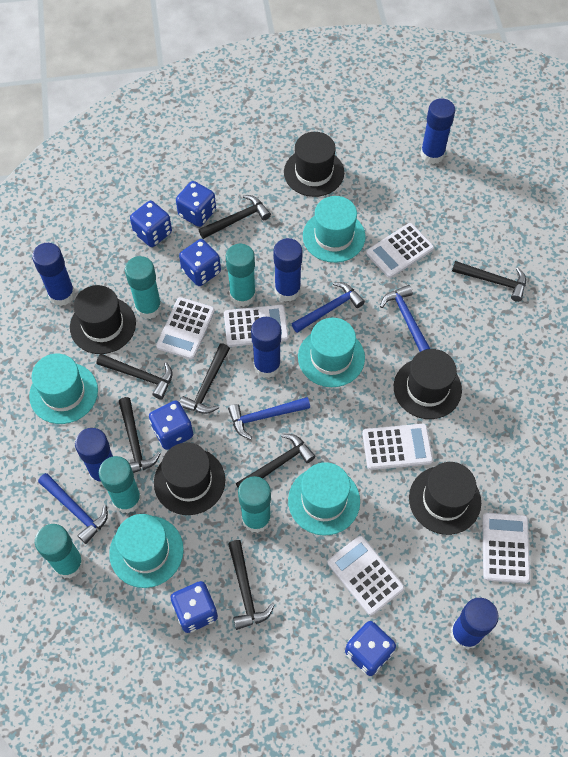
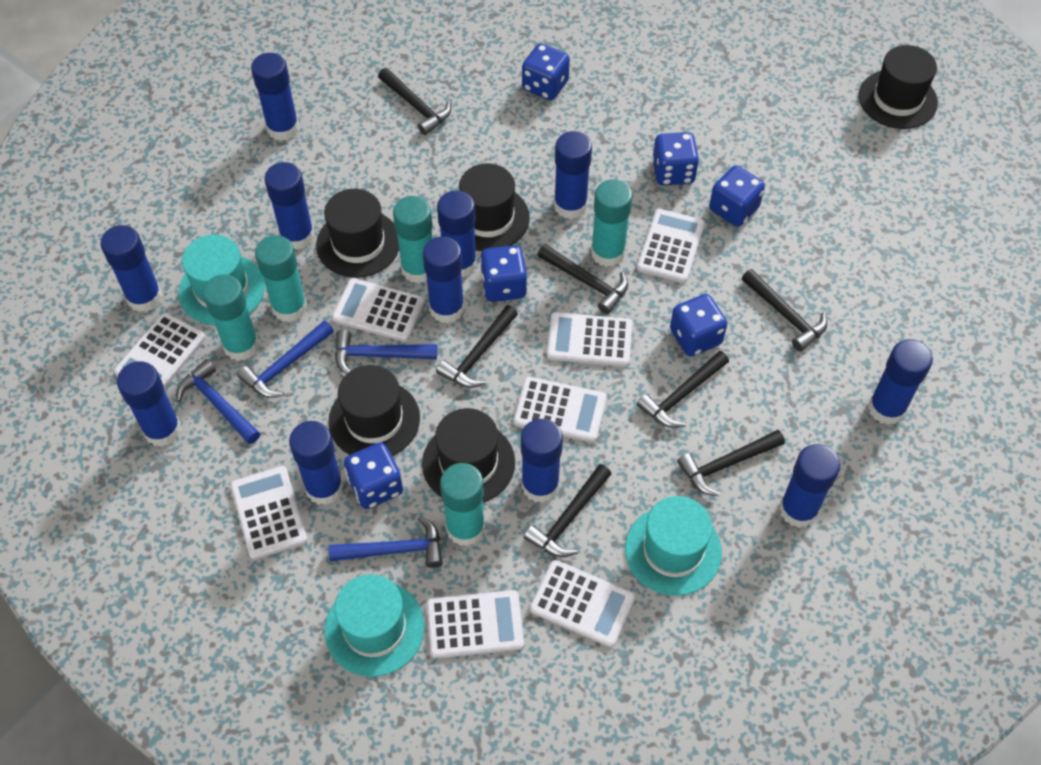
blue glue stick: [32,243,75,306] [75,428,113,485] [251,317,281,378] [273,238,303,302] [420,98,455,164] [450,598,499,650] = 6 -> [100,225,162,312] [117,361,182,447] [251,53,299,141] [264,162,315,250] [289,421,344,505] [423,236,465,323] [437,190,477,278] [521,419,563,503] [554,131,592,219] [779,444,840,528] [868,339,933,425] = 11
turquoise hat: [29,354,98,424] [109,514,184,588] [288,462,360,535] [298,318,365,387] [303,196,366,263] = 5 -> [178,235,265,325] [325,574,425,677] [625,496,722,596] = 3
white calculator: [156,297,215,360] [224,305,289,347] [327,536,404,616] [362,424,433,470] [366,223,434,278] [482,513,530,584] = 6 -> [114,313,206,389] [230,466,307,560] [332,278,425,342] [427,590,524,659] [513,377,607,442] [530,560,635,647] [547,312,632,367] [637,209,705,283] = 8

